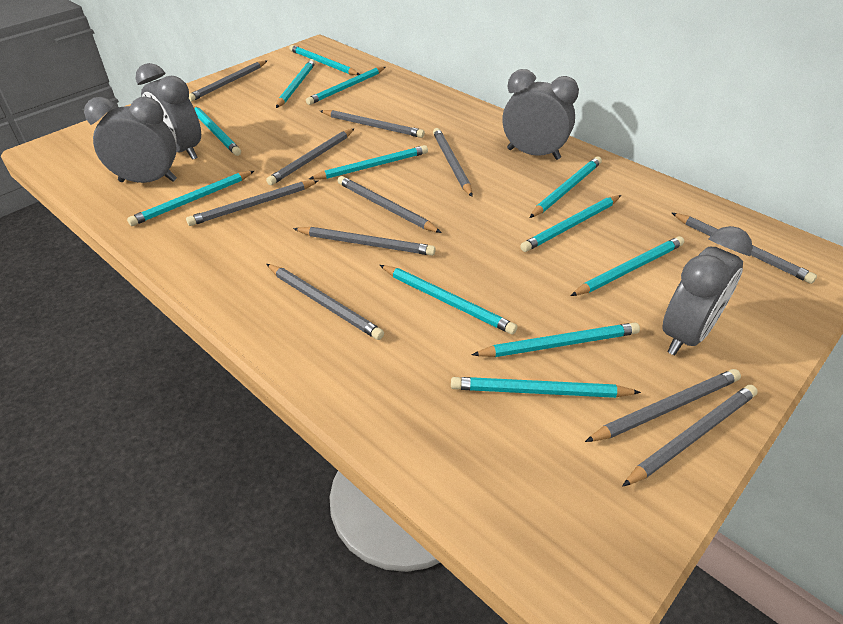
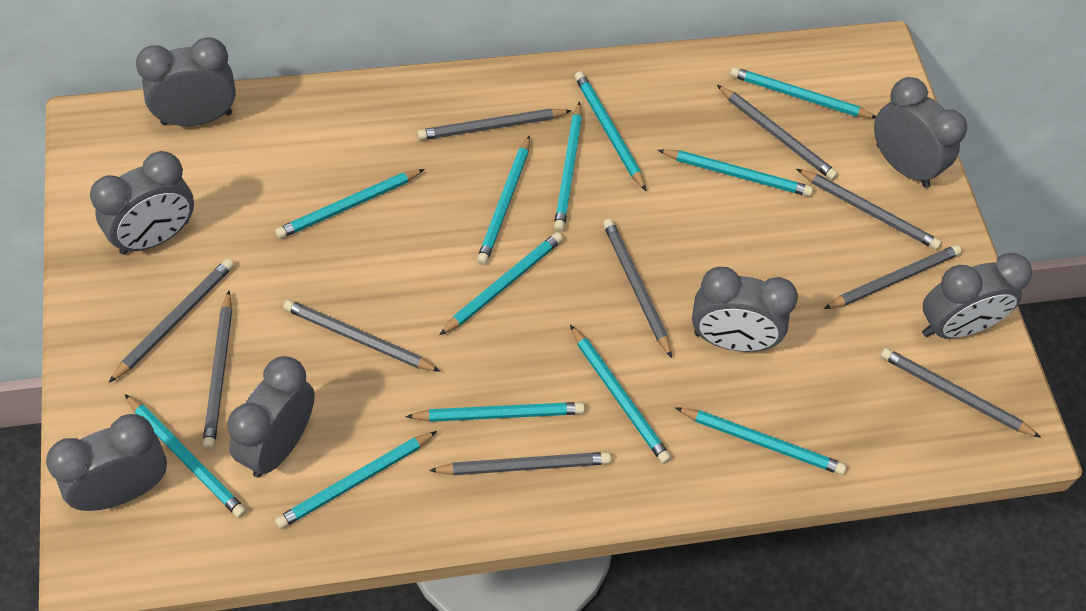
grey clock: [84,97,177,183] [136,63,201,160] [502,69,579,160] [662,226,752,355] = 4 -> [46,414,167,511] [90,151,194,255] [136,37,236,126] [227,356,315,478] [692,267,798,352] [874,77,967,188] [922,253,1032,339] = 7
grey pencil: [186,180,318,226] [188,60,267,102] [266,129,354,185] [267,264,384,340] [293,227,436,256] [320,110,425,138] [338,176,442,233] [433,128,473,197] [585,369,741,442] [622,385,758,487] [672,213,817,284] = 11 -> [109,258,234,383] [202,290,232,449] [283,300,441,372] [417,108,572,140] [429,452,611,475] [603,219,672,358] [717,85,838,180] [797,169,941,250] [824,245,962,309] [880,348,1041,438] = 10

